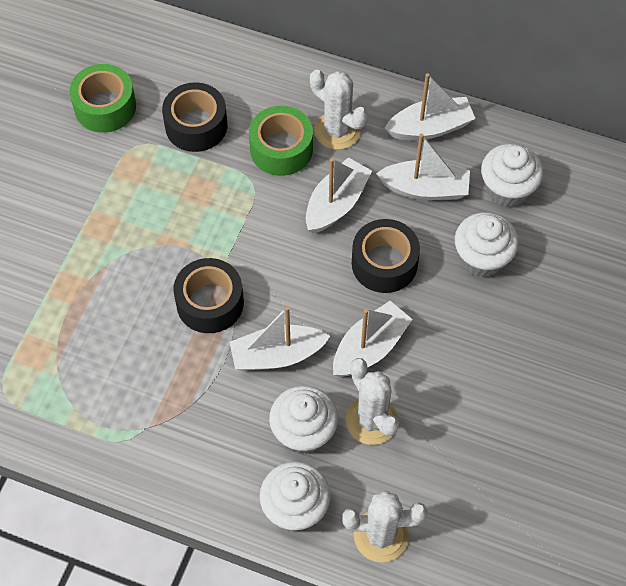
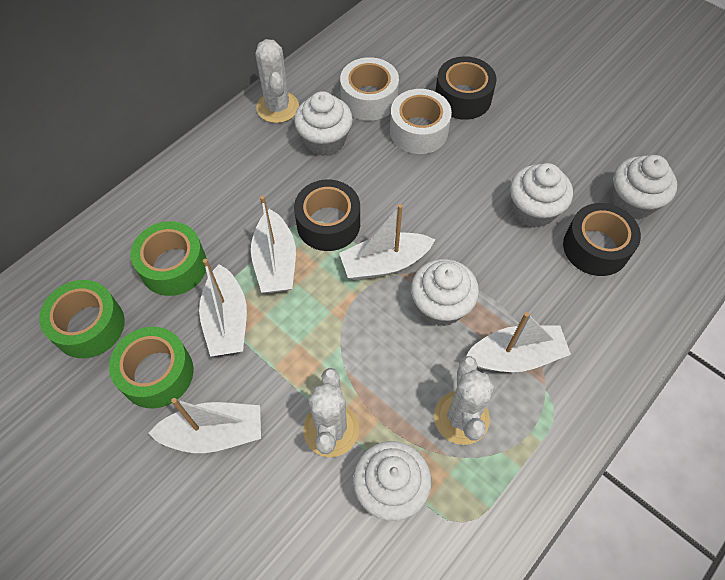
green tape: [69,64,136,133] [249,106,313,176] = 2 -> [39,280,125,358] [109,327,193,409] [131,221,207,296] = 3
white cupcake: [260,462,331,531] [269,386,338,454] [455,212,519,277] [481,144,543,207] = 4 -> [294,91,353,156] [353,441,431,521] [411,259,479,326] [510,163,573,228] [612,155,677,220] = 5
white tape: none = 0 -> [340,57,399,121] [390,89,452,154] = 2

